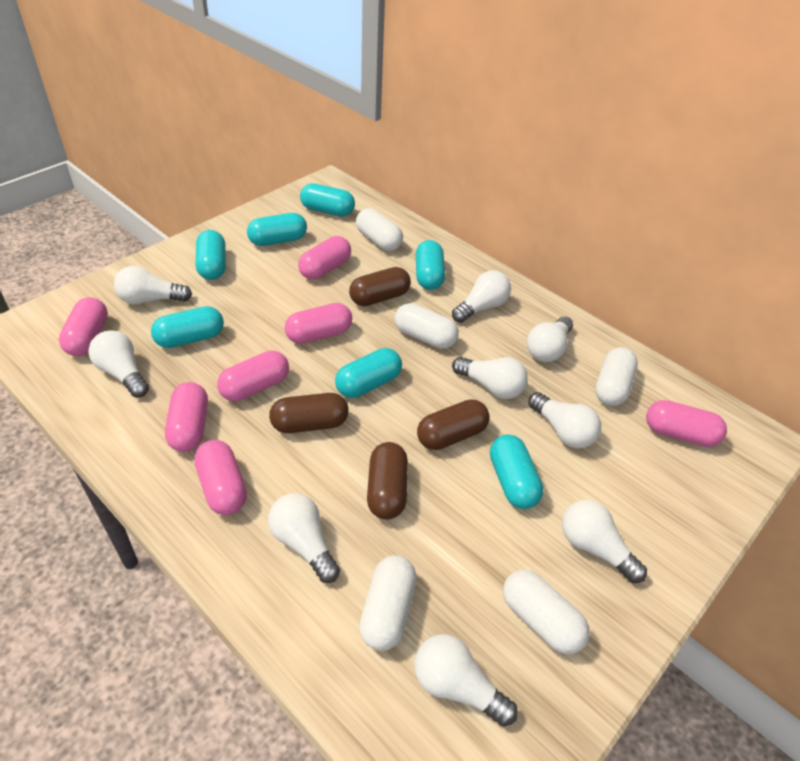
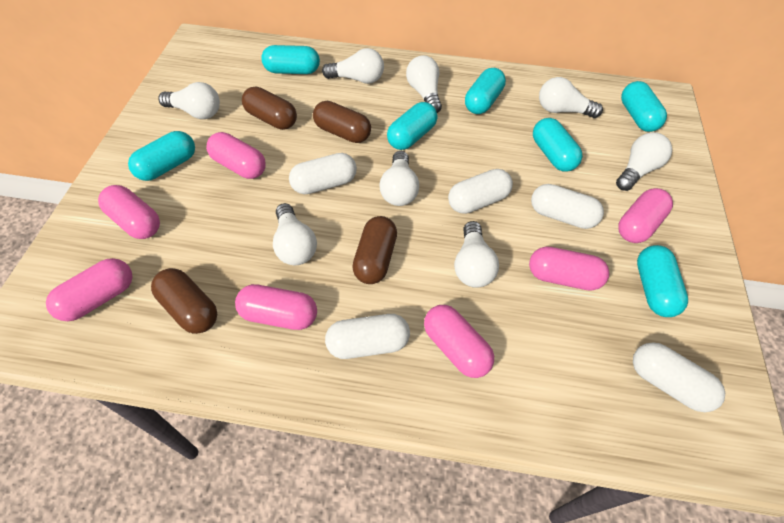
white light bulb: [88,330,149,398] [114,266,192,304] [268,493,340,583] [414,634,518,727] [452,270,511,323] [452,357,528,399] [527,316,573,362] [528,392,601,448] [562,499,647,583] = 9 -> [158,82,220,119] [273,203,317,265] [322,48,384,84] [380,151,419,206] [406,55,442,113] [454,221,499,288] [539,77,603,118] [616,132,672,191] = 8

